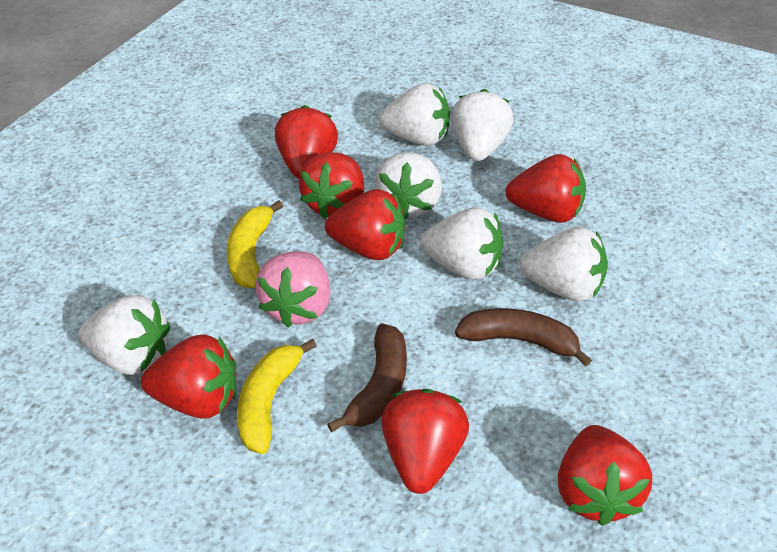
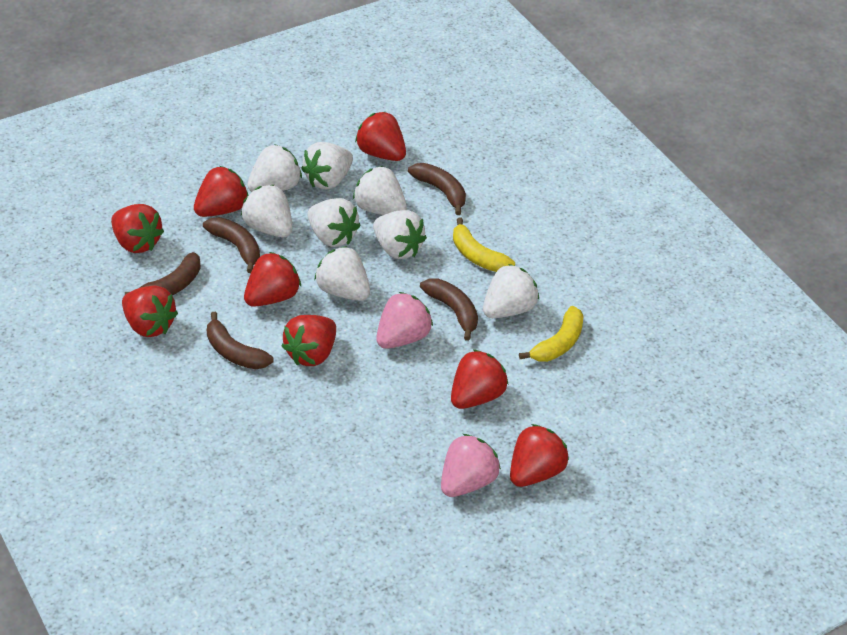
brown banana: [327,323,407,432] [455,308,592,366] = 2 -> [125,252,201,295] [203,217,260,273] [207,312,274,369] [408,163,466,215] [420,278,478,341] = 5
pink strawberry: [255,251,331,327] = 1 -> [376,292,433,349] [441,434,501,497] = 2
red strawberry: [141,334,236,419] [275,105,338,178] [298,152,364,219] [325,189,405,260] [381,389,469,494] [505,154,586,223] [558,425,652,526] = 7 -> [111,204,164,253] [122,286,178,337] [194,166,248,217] [244,252,301,307] [282,315,336,366] [355,112,406,161] [451,350,509,409] [510,424,569,487] = 8
white strawberry: [79,295,170,375] [374,152,442,219] [379,83,450,146] [420,207,503,280] [451,89,513,161] [519,227,608,301] = 6 -> [241,184,292,237] [247,144,302,192] [301,142,353,189] [307,198,361,247] [314,246,370,301] [353,166,407,215] [373,210,427,259] [483,264,539,318] = 8

